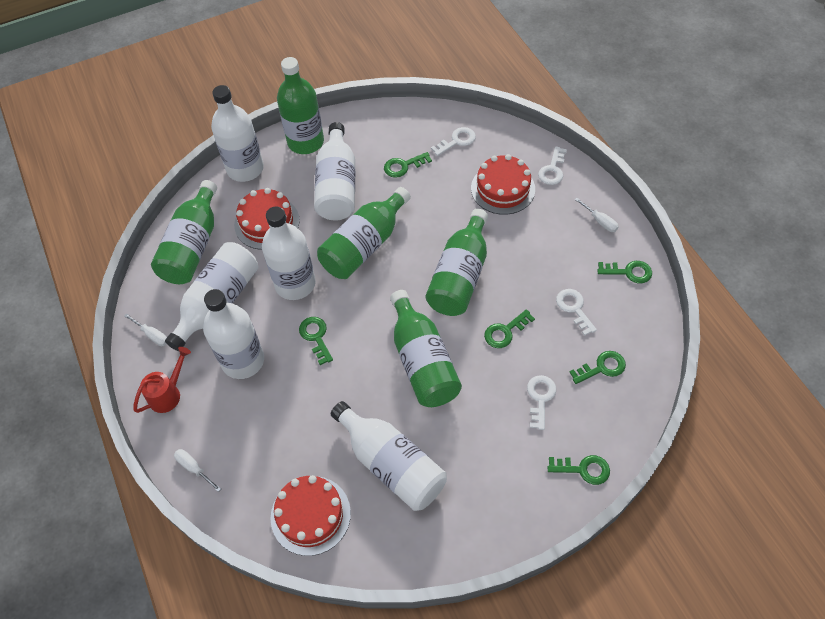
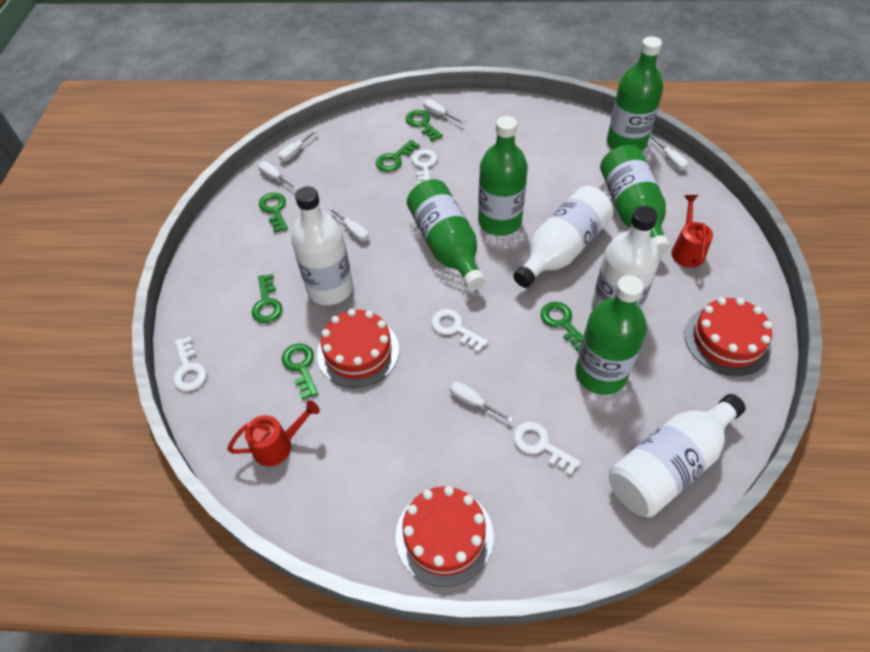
red watering can: [133,347,191,413] = 1 -> [227,401,320,467] [671,195,713,268] = 2
white bottle: [165,242,258,351] [203,289,264,379] [211,85,264,182] [262,206,316,300] [314,122,355,221] [331,401,447,511] = 6 -> [291,186,353,305] [513,186,613,288] [591,206,659,311] [609,394,746,517] = 4
white screwdriver: [124,313,167,346] [174,449,221,492] [575,198,619,232] = 3 -> [258,161,298,190] [278,129,318,161] [329,207,369,241] [423,99,465,124] [450,382,513,423] [650,135,688,170] = 6

